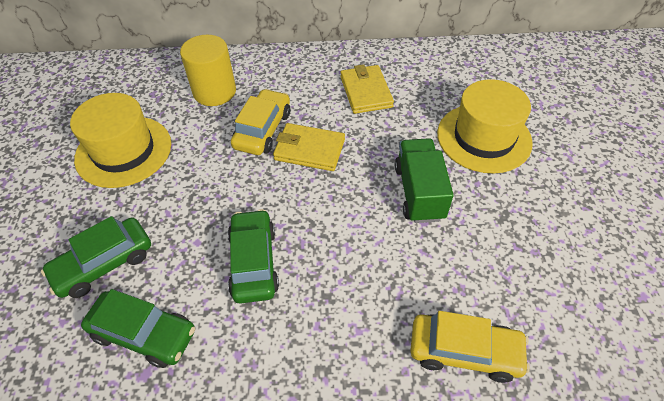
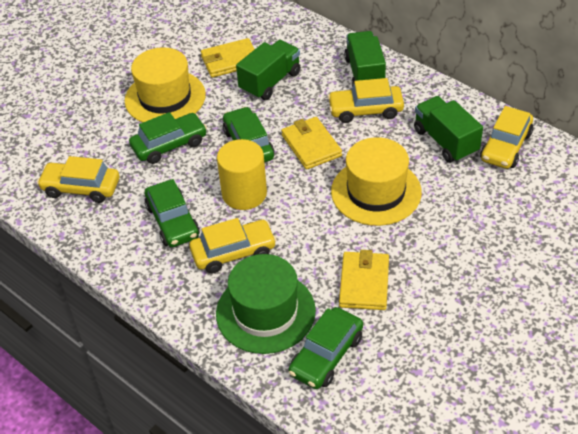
green car: [41,216,151,298] [81,289,195,368] [228,209,279,304] = 3 -> [129,112,207,164] [145,179,200,247] [223,107,275,162] [288,307,363,389] = 4
green hat: none = 0 -> [216,254,316,354] = 1
green truck: [395,138,454,223] = 1 -> [236,40,300,100] [344,31,386,87] [414,96,483,163] = 3
yellow car: [231,89,290,155] [410,311,530,383] = 2 -> [37,156,119,203] [189,218,277,273] [328,78,404,123] [480,106,533,169] = 4
yellow wallet: [273,123,345,171] [340,64,394,114] = 2 -> [201,38,255,78] [281,117,342,170] [339,250,389,310] = 3

